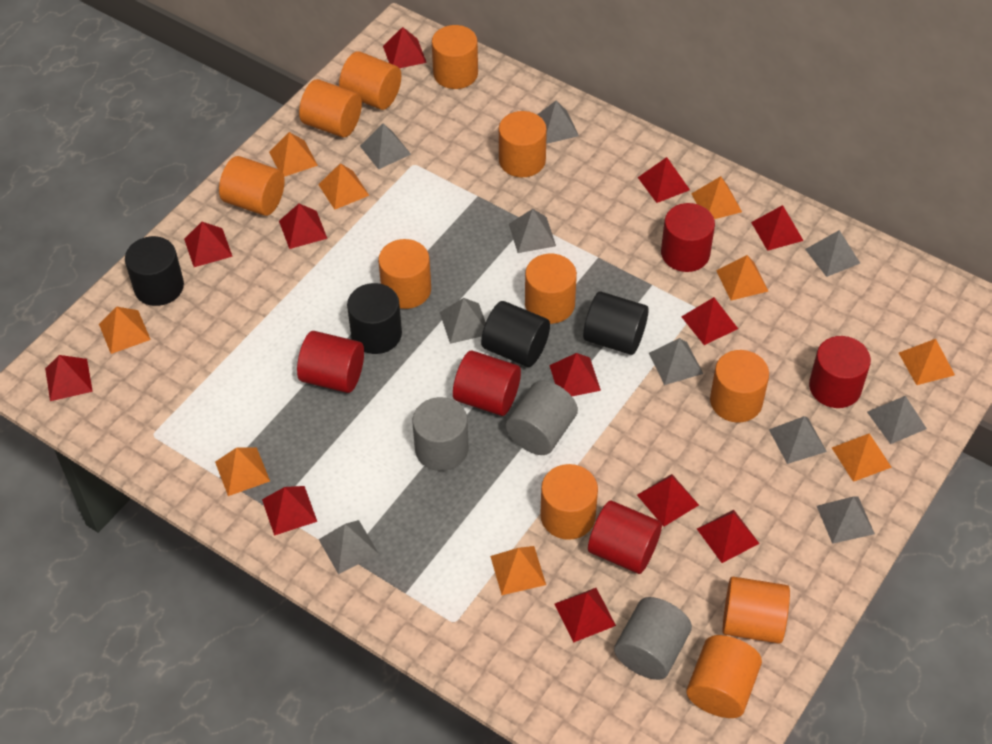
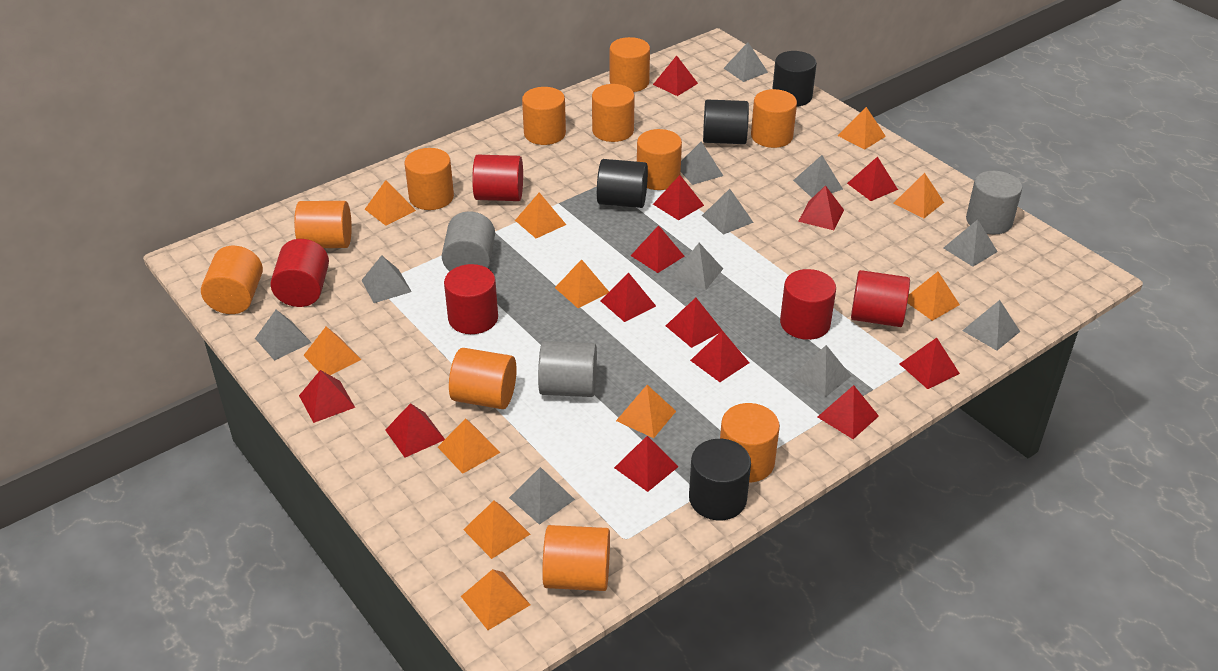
grey pyramid: [319,520,379,574] [360,124,411,170] [440,298,486,344] [509,209,556,253] [537,101,579,144] [649,338,703,385] [769,416,827,464] [805,230,860,277] [817,496,875,544] [867,396,927,444] = 10 -> [255,310,312,361] [361,255,412,303] [509,467,575,525] [671,243,723,290] [681,142,723,185] [702,189,754,235] [724,42,768,82] [791,345,851,398] [793,155,843,198] [944,219,998,267] [962,300,1020,351] = 11
orange pyramid: [99,306,151,354] [215,447,270,496] [269,132,318,177] [318,163,370,210] [490,546,546,595] [691,176,742,219] [716,255,768,301] [832,433,892,482] [899,339,955,385] = 9 -> [303,326,361,375] [365,180,416,226] [438,418,500,474] [461,569,530,630] [463,501,530,559] [515,192,566,238] [555,259,609,308] [616,385,676,438] [838,107,886,150] [893,173,944,218] [908,272,960,321] = 11
red pyramid: [45,355,93,401] [184,222,233,267] [262,486,317,536] [279,204,328,249] [383,27,427,68] [549,353,601,396] [555,588,616,642] [637,474,699,527] [638,157,690,203] [682,297,738,345] [697,510,760,563] [751,205,804,251] = 12 -> [299,370,355,423] [385,403,445,457] [601,273,656,322] [614,436,679,492] [631,225,684,273] [653,55,698,96] [653,175,704,220] [666,298,722,348] [690,330,749,382] [798,185,844,230] [818,385,879,439] [847,156,898,201] [900,338,960,389] = 13

